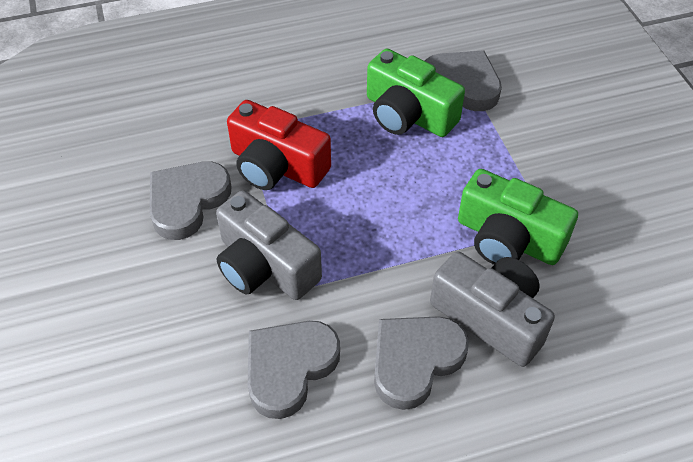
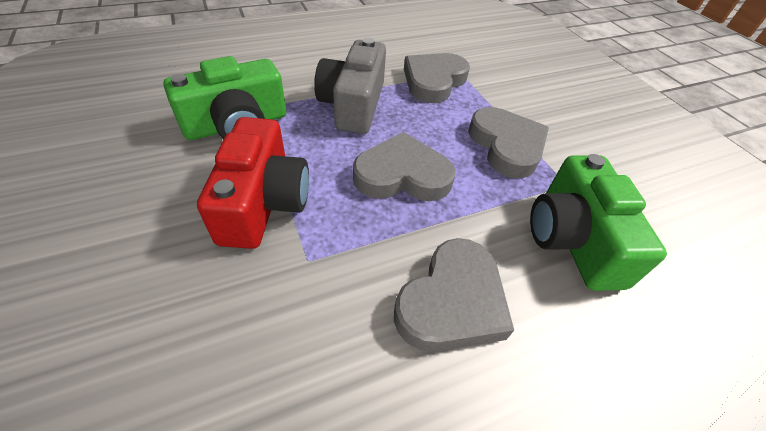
grey camera: [216,190,322,300] [430,251,555,367] = 2 -> [314,38,386,134] = 1

